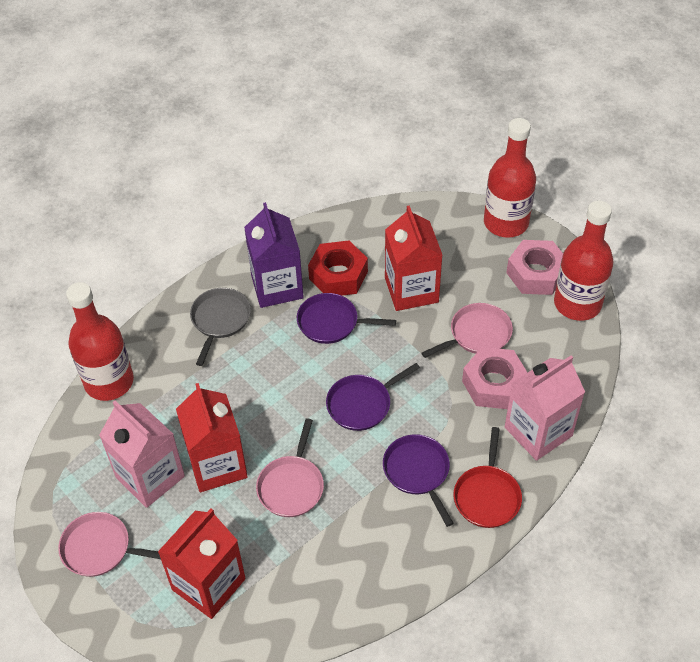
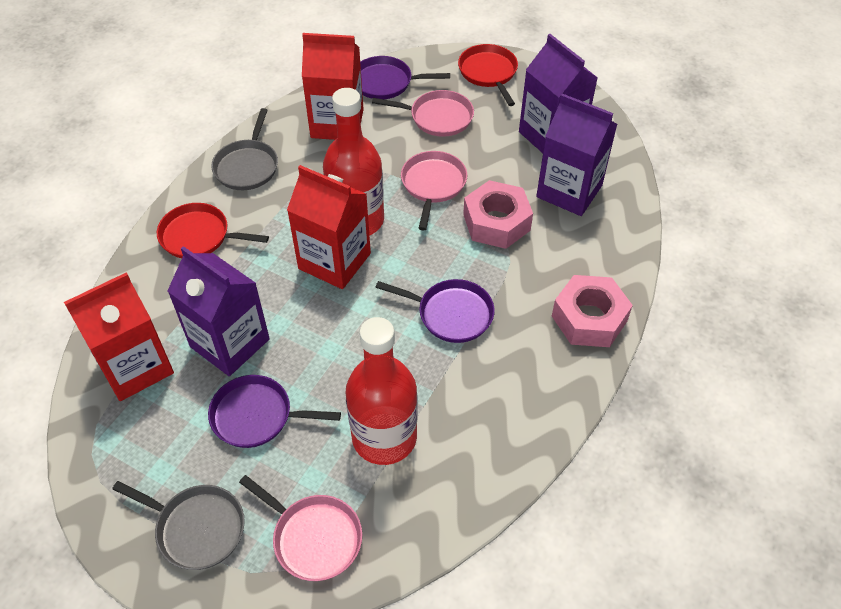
grey pan: [190,288,251,366] = 1 -> [112,481,245,570] [211,108,278,190] = 2
pink carton: [99,401,185,508] [505,356,585,461] = 2 -> none = 0
purple carton: [244,202,304,308] = 1 -> [168,246,270,376] [519,34,598,153] [536,94,617,216] = 3
red bottle: [66,282,134,401] [484,118,536,238] [554,201,613,321] = 3 -> [323,88,384,236] [345,317,418,465] = 2
red nut: [308,240,368,296] = 1 -> none = 0
red pan: [454,427,522,528] = 1 -> [157,203,269,258] [458,44,518,106] = 2

